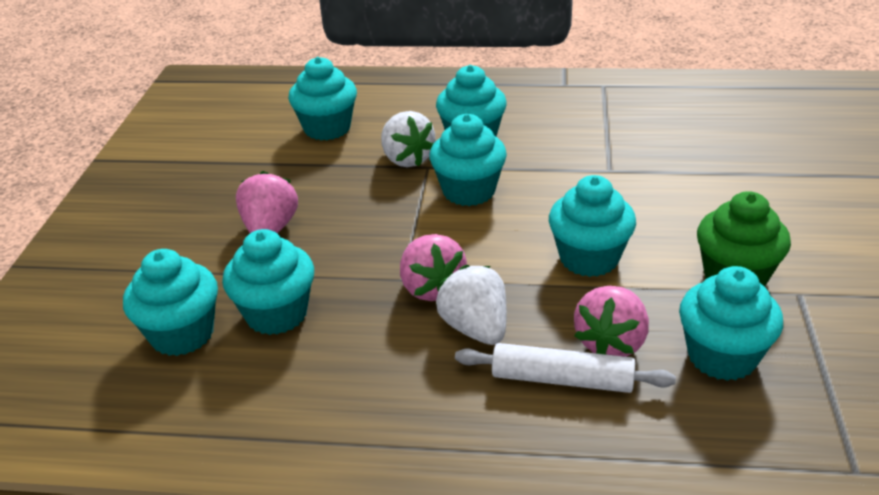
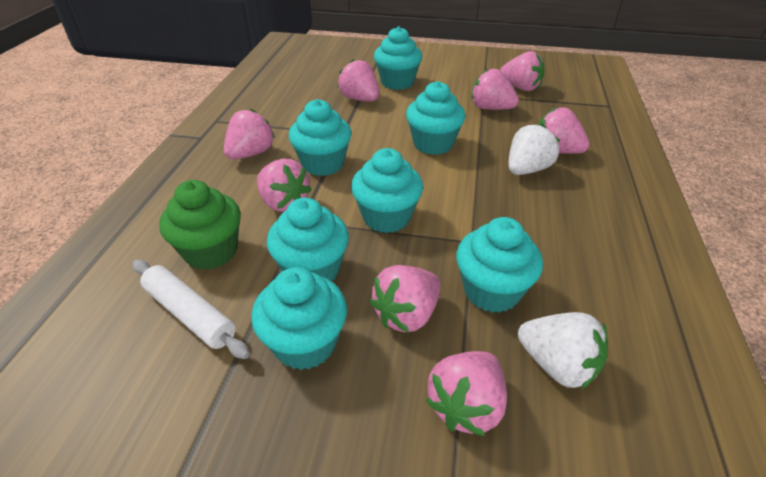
pink strawberry: [236,171,298,233] [400,234,467,301] [574,286,649,357] = 3 -> [224,109,275,160] [257,159,312,212] [338,59,379,101] [370,265,441,333] [425,351,507,436] [471,68,519,110] [500,51,544,91] [538,107,590,154] = 8

